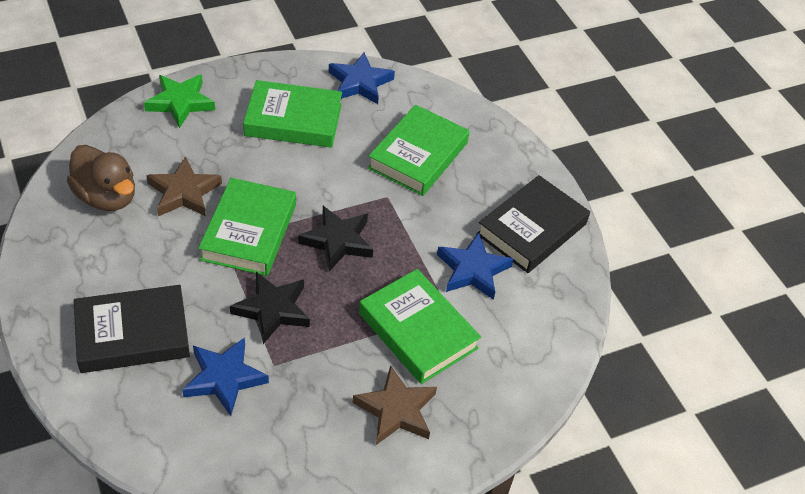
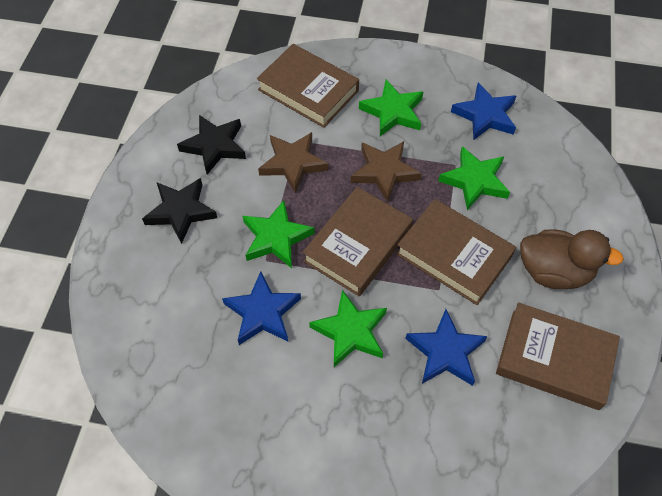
black book: [74,285,190,373] [477,175,590,273] = 2 -> none = 0
brown book: none = 0 -> [257,44,359,128] [303,187,413,297] [396,199,516,305] [496,303,620,410] = 4
green book: [199,178,296,276] [243,80,342,148] [359,269,481,384] [368,105,470,196] = 4 -> none = 0
green star: [144,74,215,128] = 1 -> [243,200,315,268] [309,290,387,367] [359,80,423,136] [438,146,510,210] = 4

